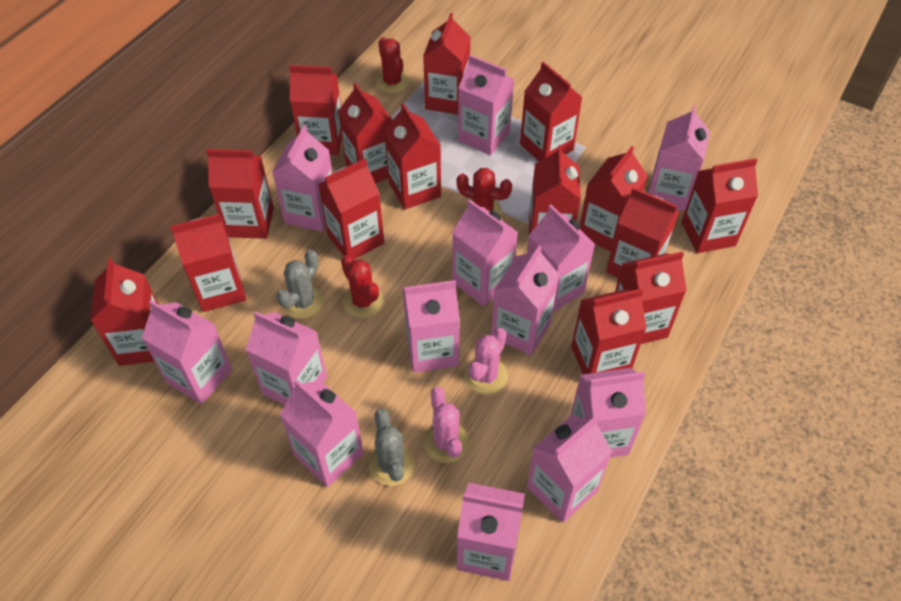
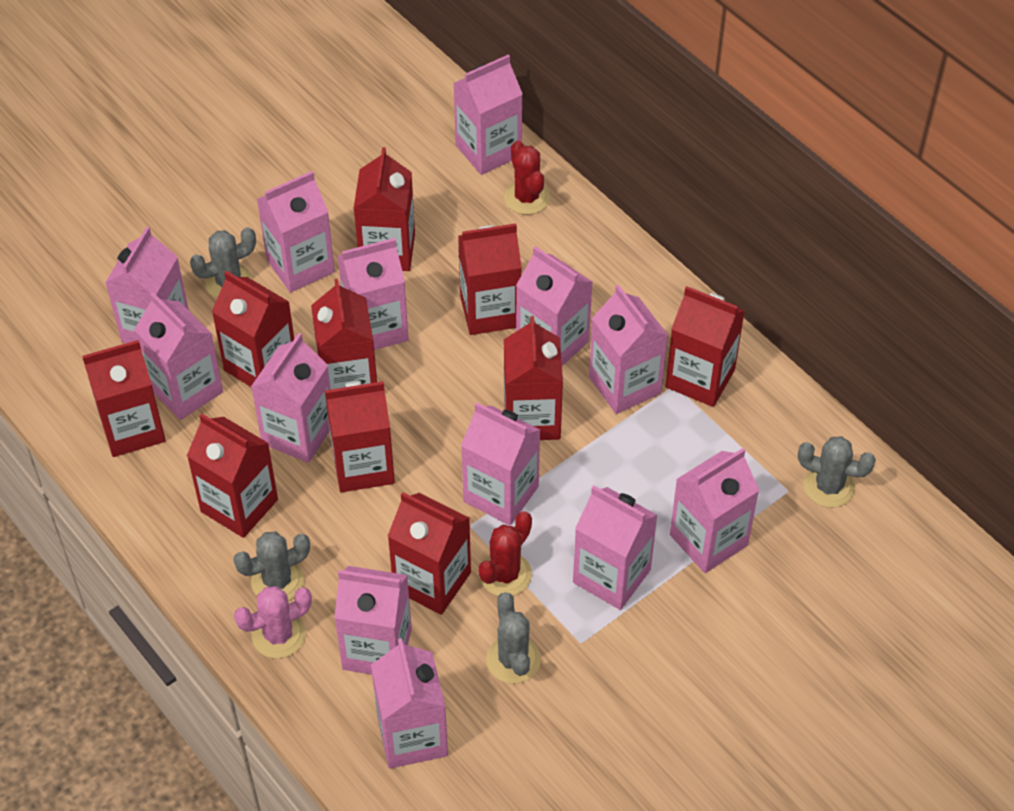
grey cactus: [276,249,324,319] [369,409,415,486] = 2 -> [190,227,256,298] [233,532,310,601] [486,592,541,684] [798,436,876,508] = 4
pink cactus: [424,387,469,463] [465,328,508,394] = 2 -> [234,586,312,658] = 1
red cactus: [341,255,384,318] [376,37,409,93] [457,168,512,215] = 3 -> [478,511,532,596] [504,140,550,215] = 2
red carton: [90,258,158,366] [170,214,246,312] [206,149,274,239] [289,65,342,155] [318,159,384,260] [338,83,392,184] [384,103,441,209] [423,13,471,115] [520,62,583,162] [529,145,581,234] [571,288,647,375] [580,146,648,252] [606,187,679,278] [615,251,686,344] [681,158,758,253] = 15 -> [82,340,166,457] [187,413,278,538] [212,271,294,387] [311,279,377,389] [325,381,395,492] [353,147,415,271] [388,492,471,615] [458,223,522,335] [504,316,563,440] [665,286,745,407] = 10

